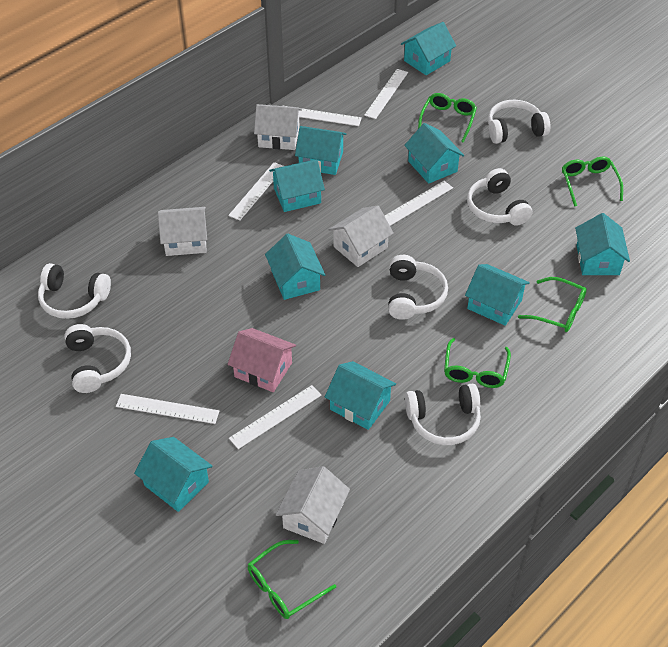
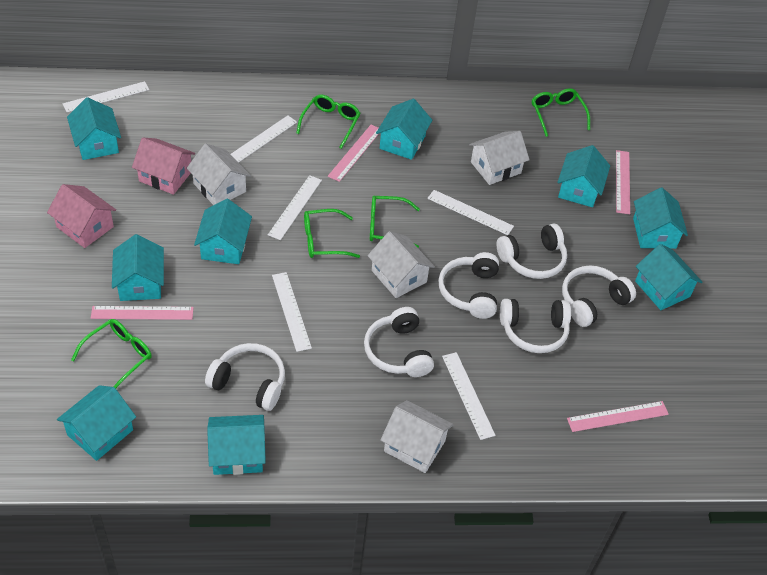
pink house: [228,328,296,392] = 1 -> [47,184,116,248] [132,138,195,195] = 2
pink ruler: none = 0 -> [91,306,194,320] [328,125,379,182] [567,401,669,432] [616,150,630,214] = 4

